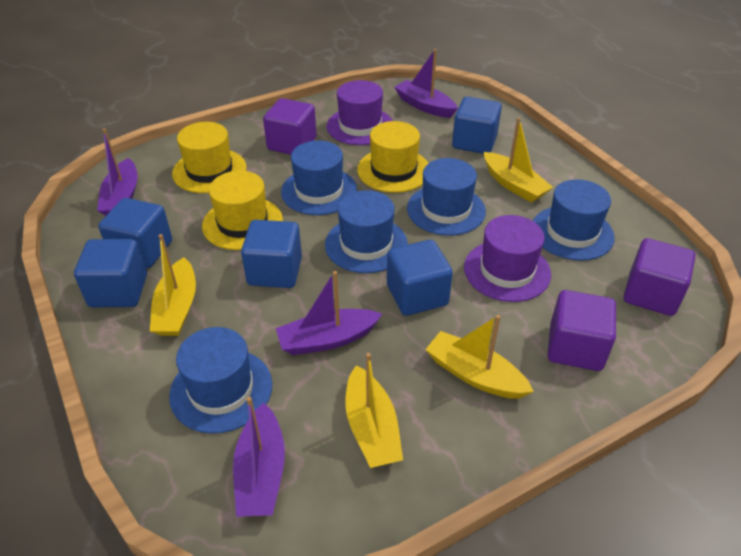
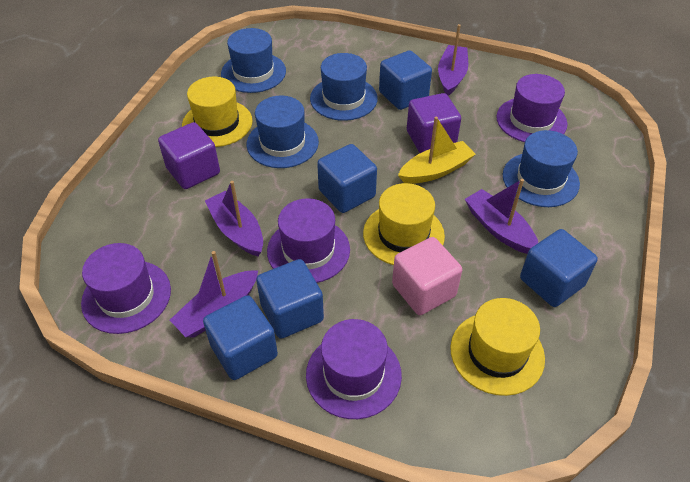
blue hat: [169,327,272,434] [281,141,357,215] [325,190,408,273] [407,158,486,236] [533,179,615,261] = 5 -> [221,28,286,93] [246,95,319,168] [310,53,378,121] [503,130,580,207] = 4
pink cube: none = 0 -> [392,237,462,315] = 1
purple cube: [263,98,317,155] [548,290,616,371] [624,238,695,316] = 3 -> [158,122,220,189] [407,93,461,153] = 2
purple hat: [327,80,393,145] [464,215,551,302] = 2 -> [81,243,171,334] [267,198,350,283] [306,319,402,419] [496,74,567,142] = 4
yellow boat: [150,234,196,336] [345,353,403,468] [425,315,534,399] [484,118,553,203] = 4 -> [398,117,476,184] = 1

